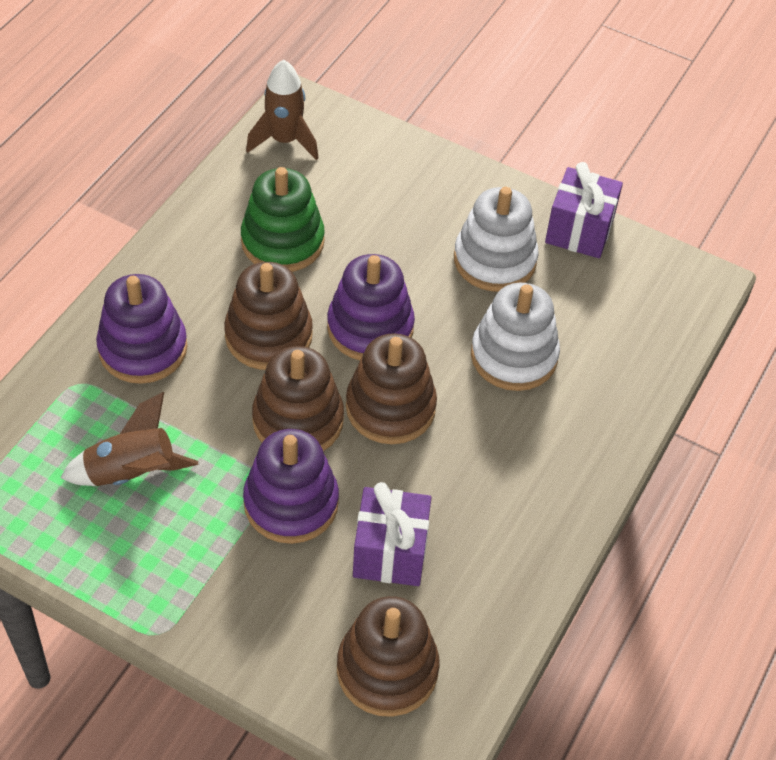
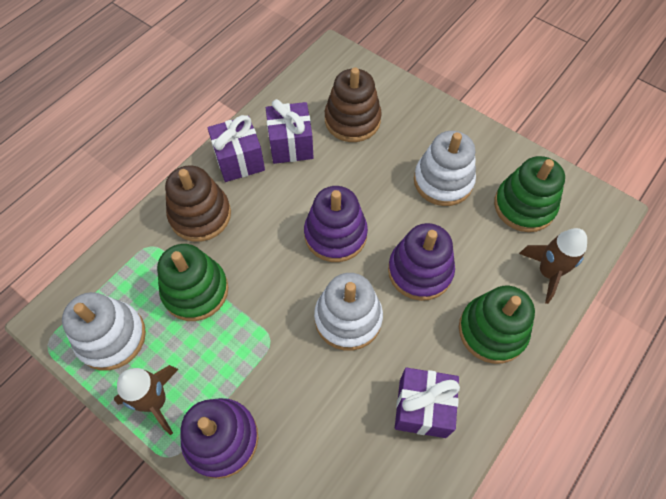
brown stacking toy: [224,262,313,370] [252,346,344,451] [337,596,439,717] [346,333,437,444] = 4 -> [165,165,231,242] [325,67,382,142] = 2
green stacking toy: [241,167,325,272] = 1 -> [157,244,228,321] [459,286,535,364] [494,156,565,232] = 3
purple gift: [353,482,432,586] [545,162,623,258] = 2 -> [208,115,265,182] [266,99,314,164] [395,368,460,438] = 3
white stacking toy: [454,187,539,291] [471,283,560,391] = 2 -> [62,292,146,371] [314,273,383,351] [414,131,476,206] = 3

